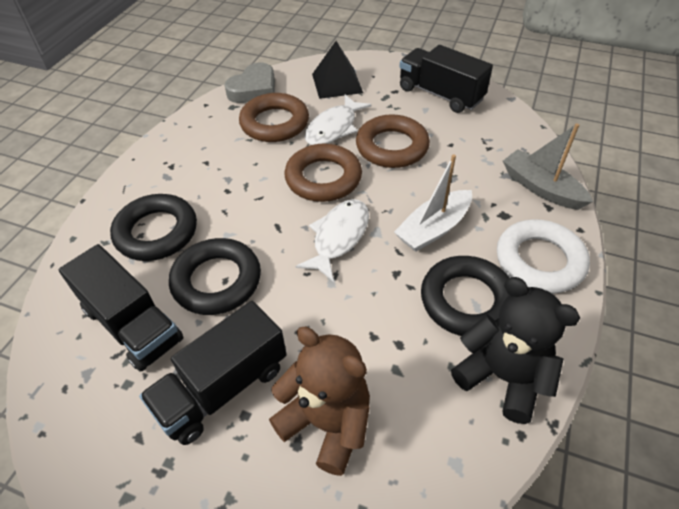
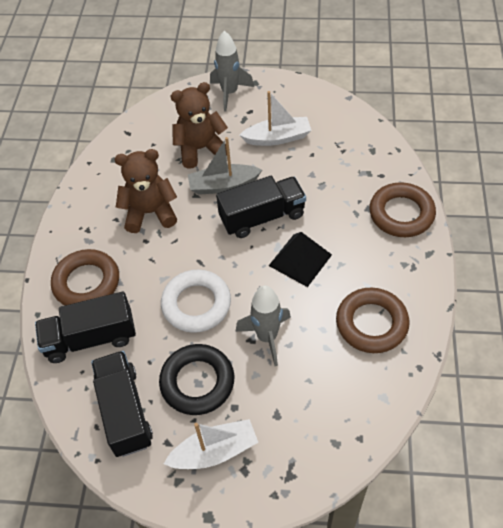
black ring: [110,194,197,261] [169,238,261,315] [421,256,509,336] = 3 -> [159,344,234,415] = 1
black teddy bear: [451,277,580,424] = 1 -> none = 0
brown teddy bear: [269,327,370,476] = 1 -> [115,149,177,233] [171,82,230,169] = 2
grey heart: [224,62,275,103] = 1 -> none = 0
grey rocket: none = 0 -> [210,31,254,111] [235,286,291,366] = 2
white boat: [394,154,472,252] = 1 -> [164,419,259,469] [240,91,312,146] = 2
white fish: [295,199,369,282] [305,95,372,145] = 2 -> none = 0

